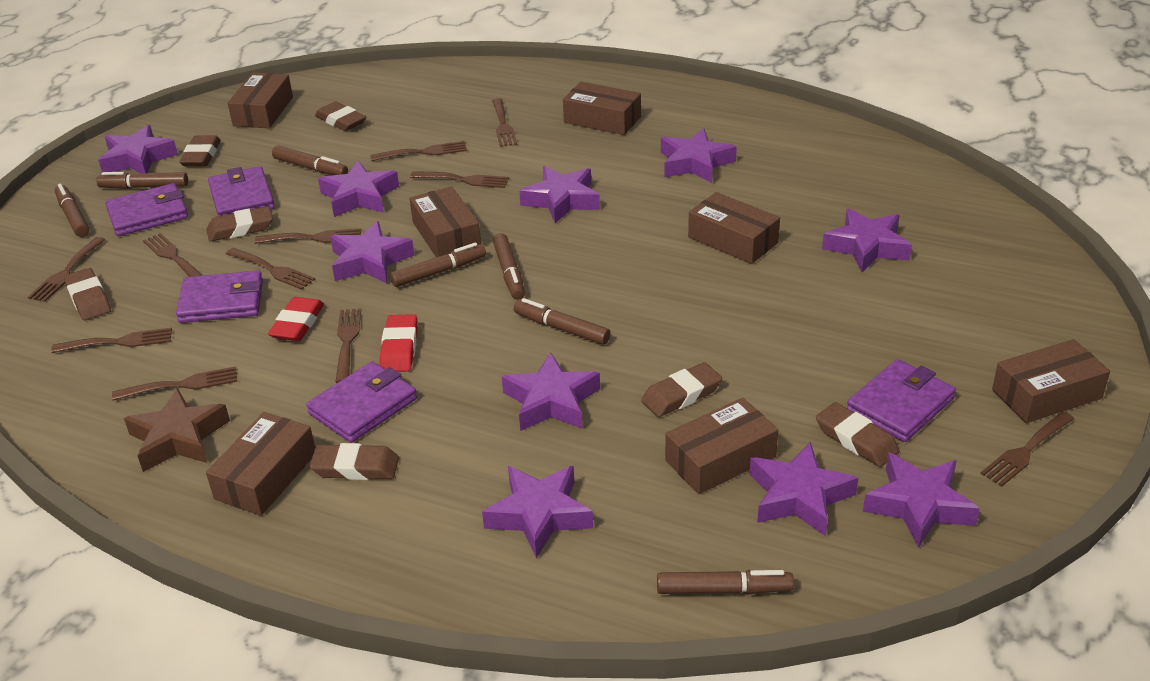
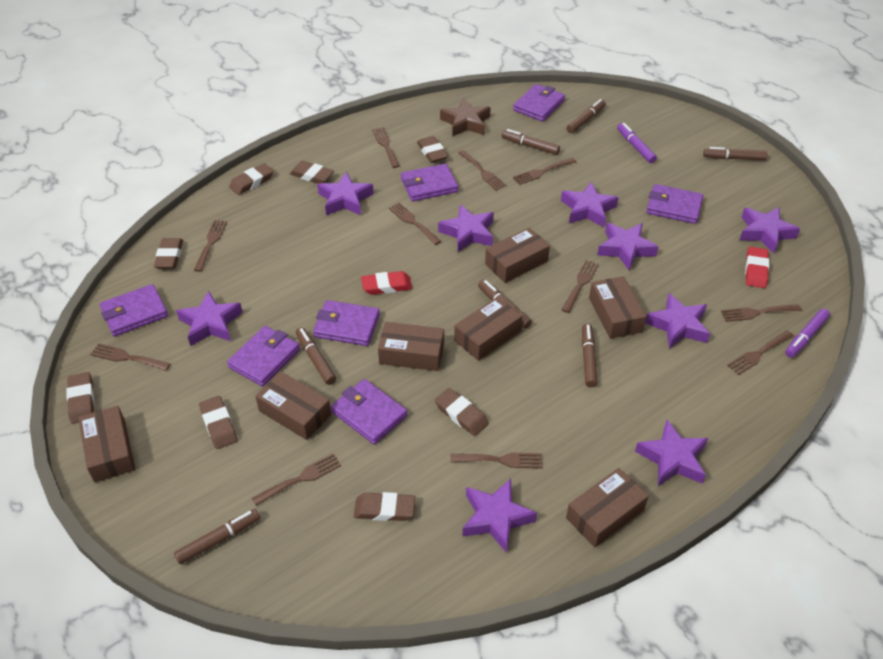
brown eraser: [64,268,111,320] [179,135,221,167] [206,206,273,242] [310,443,399,480] [315,102,366,131] [641,362,722,417] [816,402,900,467] = 7 -> [67,372,94,424] [154,238,183,268] [199,396,238,449] [229,163,273,195] [290,161,334,184] [354,492,415,521] [417,136,448,163] [435,388,489,436] = 8
purple marker: none = 0 -> [617,123,657,163] [785,309,830,358] = 2
purple star: [98,125,178,173] [318,161,399,217] [330,221,414,284] [482,466,593,558] [502,353,600,431] [519,166,600,223] [661,128,737,183] [749,442,858,536] [822,208,912,272] [863,452,980,548] = 10 -> [176,290,243,346] [317,172,374,215] [438,204,494,252] [462,479,537,553] [561,181,619,227] [597,223,659,270] [635,420,708,486] [645,293,710,349] [740,207,800,253] = 9
purple wallet: [105,183,188,236] [176,270,263,323] [208,166,275,216] [306,361,417,443] [847,359,956,442] = 5 -> [100,284,168,336] [227,326,300,387] [313,300,380,346] [331,379,407,445] [401,164,458,202] [513,84,565,122] [646,184,703,224] = 7

